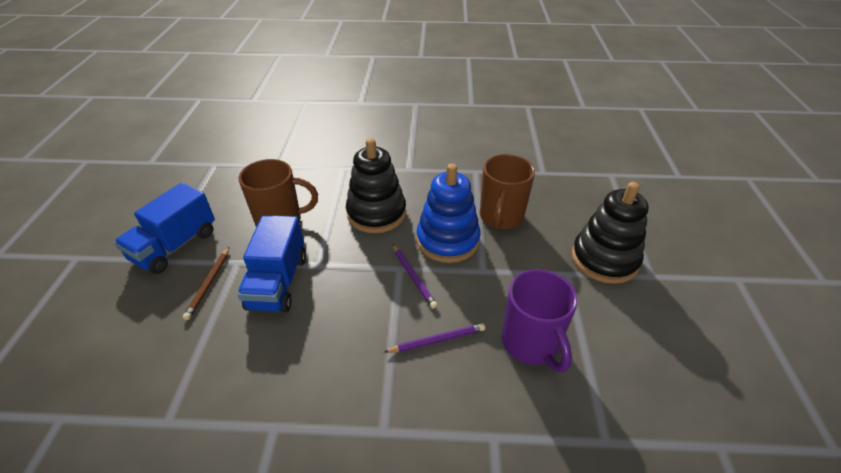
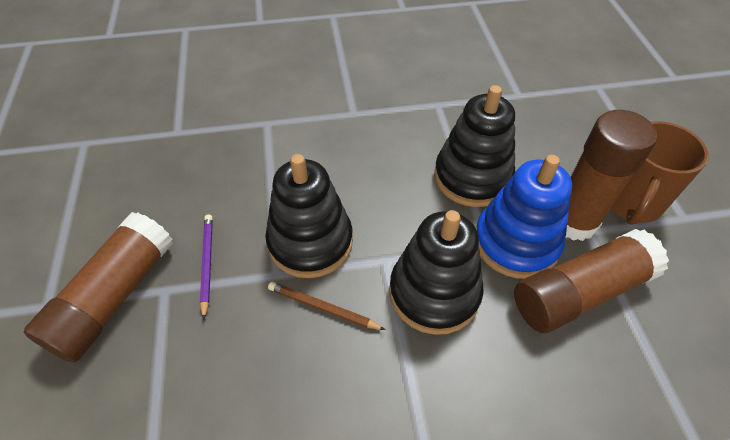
black stacking toy: [346,138,406,233] [572,182,649,284] = 2 -> [265,154,353,278] [389,210,483,335] [434,85,515,207] = 3
blue truck: [114,183,215,274] [237,215,306,312] = 2 -> none = 0
brown glue stick: none = 0 -> [24,212,173,363] [514,229,669,333] [565,110,657,241] = 3
brown mug: [238,159,318,227] [480,154,535,230] = 2 -> [611,121,708,225] = 1
purple mug: [502,269,578,373] = 1 -> none = 0
purple pencil: [385,323,485,353] [393,245,437,309] = 2 -> [200,215,213,320] = 1

